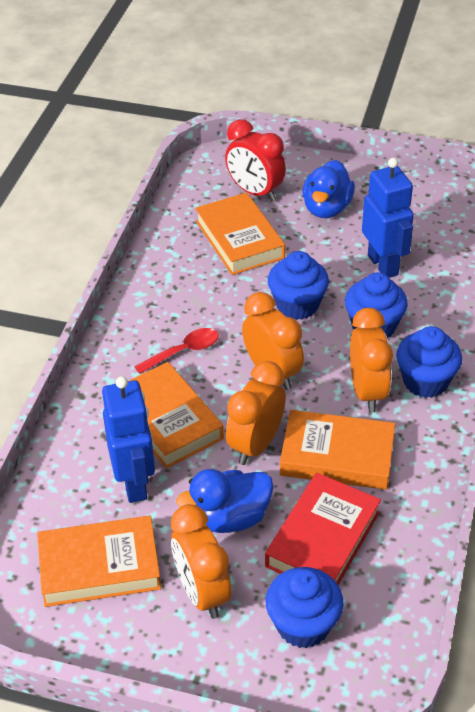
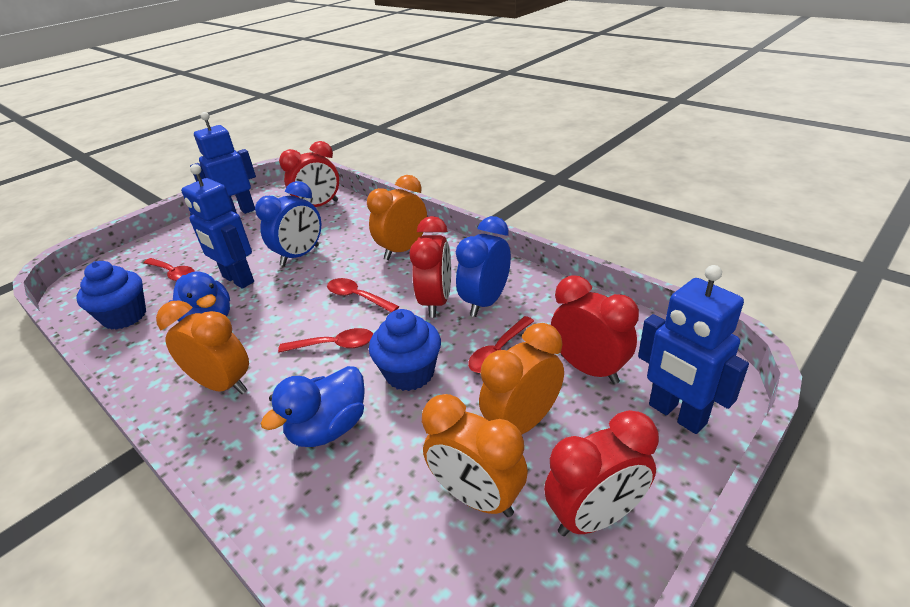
blue clock: none = 0 -> [255,181,321,266] [456,216,511,317] = 2
blue cupcake: [266,567,344,648] [268,251,329,320] [345,272,408,339] [396,326,462,398] = 4 -> [76,261,146,330] [369,309,441,391] = 2
blue robot: [102,376,155,503] [362,158,414,278] = 2 -> [181,164,254,289] [190,112,256,214] [638,265,749,434] = 3
orange book: [37,516,161,607] [129,362,224,469] [195,192,285,275] [280,410,395,490] = 4 -> none = 0
red book: [265,473,381,585] = 1 -> none = 0
red clock: [225,119,286,202] = 1 -> [279,141,339,207] [409,216,451,318] [544,410,659,536] [551,275,639,384] = 4
red spoon: [134,328,219,374] = 1 -> [143,258,195,281] [278,328,373,353] [327,278,399,312] [468,316,534,373] = 4

